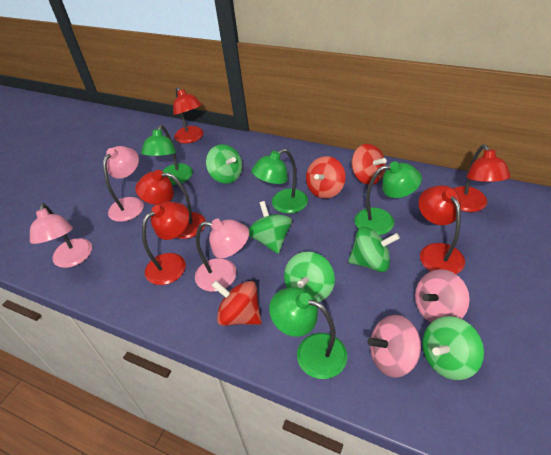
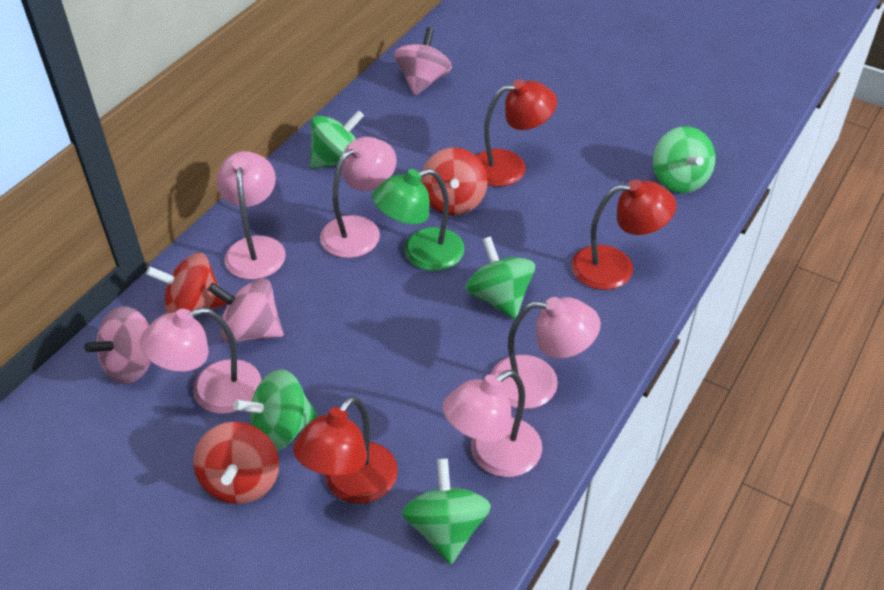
green lamp: [141,125,193,185] [251,149,308,214] [269,287,347,379] [354,161,422,235] = 4 -> [372,168,465,271] = 1
pink lamp: [30,203,92,268] [103,146,144,222] [195,218,249,292] = 3 -> [140,308,262,414] [216,151,286,280] [320,137,397,258] [443,370,542,477] [491,297,601,409] = 5
pink spinning top: [367,315,421,378] [415,269,470,323] = 2 -> [84,306,151,384] [208,278,284,343] [394,27,452,95] = 3
red lamp: [135,170,206,239] [142,201,189,285] [173,87,203,143] [419,185,465,274] [453,144,511,212] = 5 -> [293,396,398,504] [476,79,557,187] [571,179,676,290] = 3

